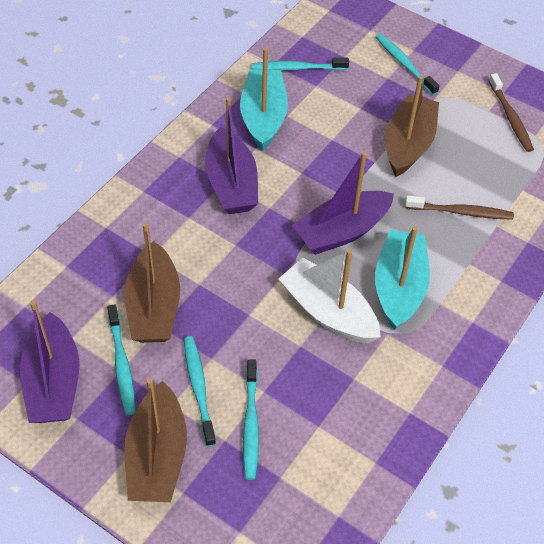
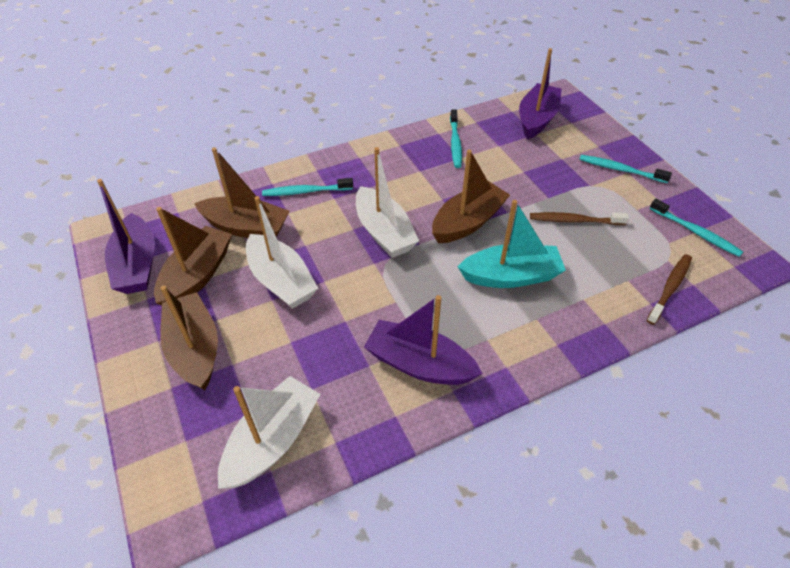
brown boat: [124,222,180,343] [124,378,187,502] [385,76,439,177] = 3 -> [154,207,232,306] [160,285,218,390] [194,147,290,238] [432,150,510,243] = 4
turquoise boat: [240,48,288,151] [375,226,430,330] = 2 -> [458,200,566,288] = 1
turquoise toothbrush: [107,304,135,415] [184,336,216,447] [243,360,259,480] [252,58,349,71] [376,33,440,95] = 5 -> [262,178,353,196] [450,109,462,168] [579,155,672,183] [650,199,743,257] = 4
white boat: [278,249,381,344] = 1 -> [218,376,320,489] [246,196,318,309] [356,147,419,258] = 3

